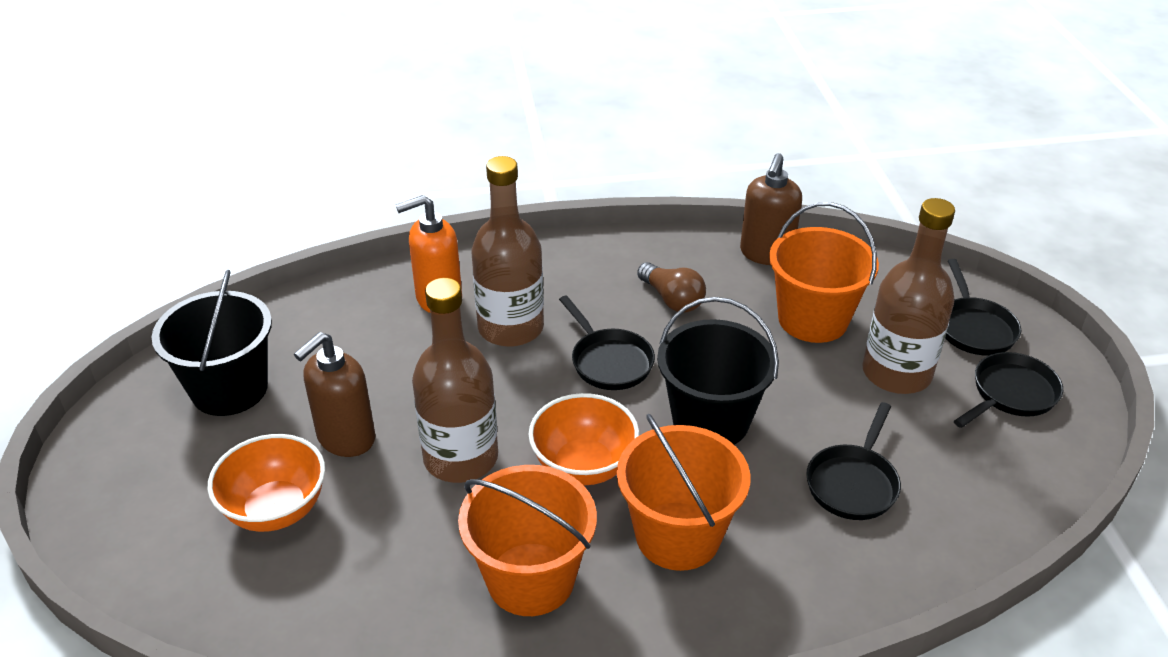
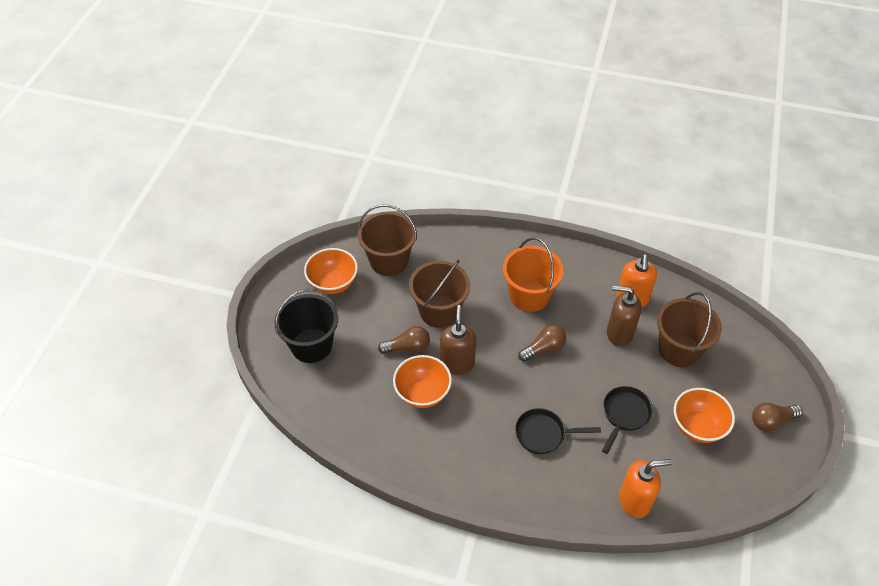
black bucket: [152,270,272,416] [657,297,779,445] = 2 -> [274,289,338,363] = 1
black pan: [559,295,655,390] [806,402,901,520] [945,259,1021,356] [954,352,1063,428] = 4 -> [515,408,601,454] [602,386,653,454] = 2
brown bottle: [412,278,498,483] [472,156,544,347] [862,198,955,394] = 3 -> none = 0
brown bucket: none = 0 -> [358,205,417,276] [409,259,470,328] [657,292,722,367] = 3
brown light bulb: [637,262,706,313] = 1 -> [378,326,430,354] [518,325,566,362] [752,403,803,432] = 3
orange bowl: [208,434,325,532] [528,393,639,485] = 2 -> [304,248,358,294] [393,355,452,408] [674,388,735,443] = 3
orange bucket: [458,465,597,616] [617,414,751,571] [769,202,879,343] = 3 -> [503,237,564,312] = 1
orange soap dispenser: [396,195,462,313] = 1 -> [616,254,657,307] [619,459,672,518] = 2

